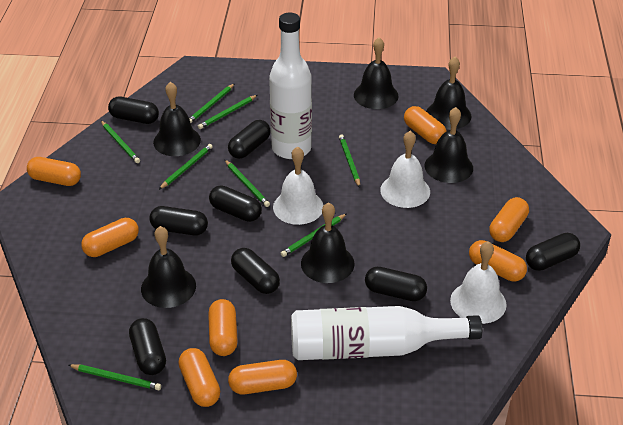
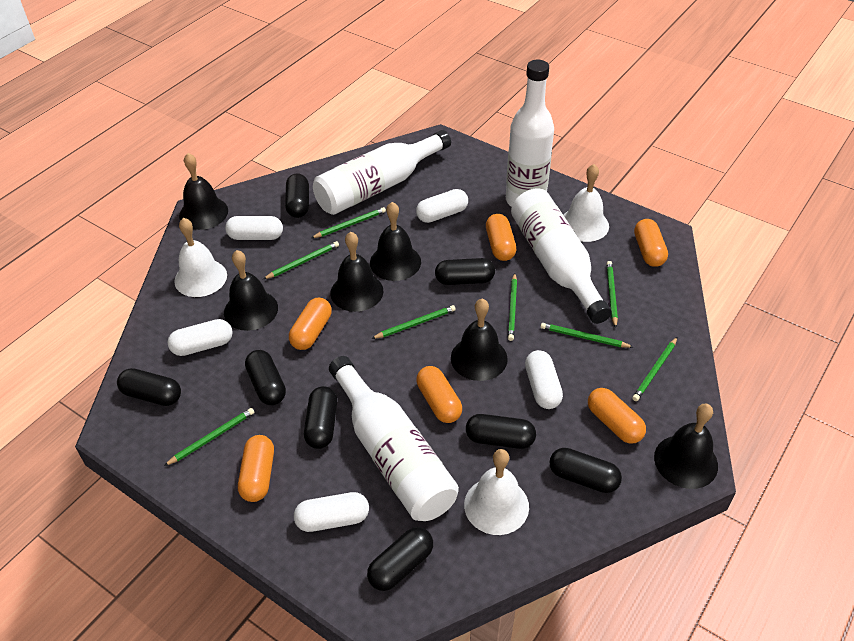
orange capsule: [27,157,81,186] [81,218,139,257] [178,348,220,407] [208,299,238,356] [228,360,297,394] [404,106,447,144] [469,240,527,282] [489,197,529,242] = 8 -> [238,435,274,502] [289,298,332,350] [416,366,462,423] [486,214,516,261] [588,388,646,444] [634,219,668,267] = 6
white bottle: [269,12,312,159] [291,306,482,360] = 2 -> [313,130,451,215] [329,356,459,521] [506,60,554,207] [511,188,612,324] = 4
white capsule: none = 0 -> [168,319,233,356] [225,216,283,240] [294,492,369,532] [416,189,468,223] [525,350,563,409] = 5

